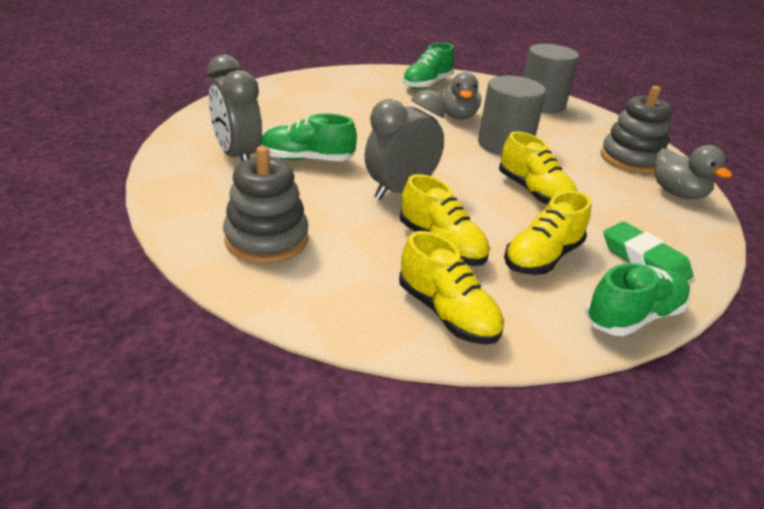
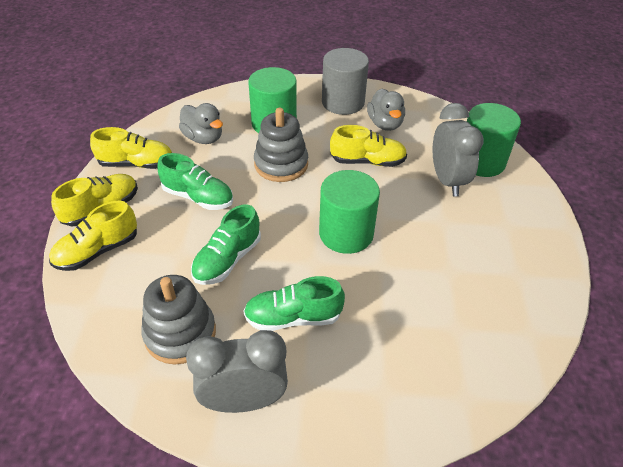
green cylinder: none = 0 -> [248,67,297,133] [319,170,380,254] [467,103,521,177] = 3
green eraser: [604,222,693,281] = 1 -> none = 0
grey cylinder: [478,76,546,156] [523,44,579,113] = 2 -> [322,48,369,115] = 1

